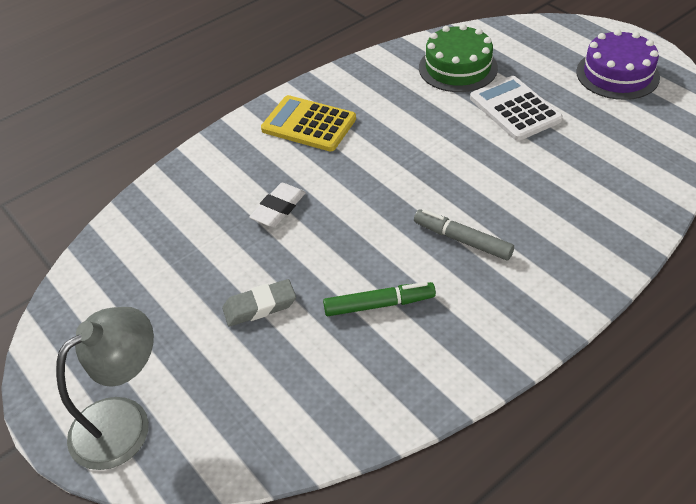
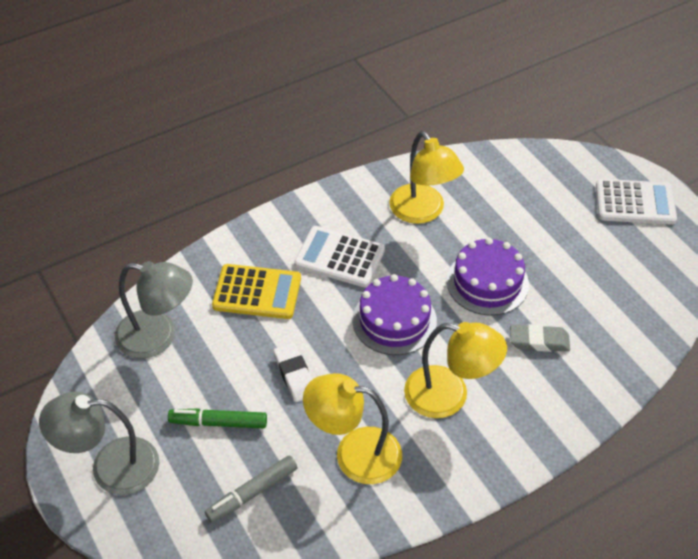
green cake: [419,24,498,92] = 1 -> none = 0
grey lamp: [56,307,154,470] = 1 -> [39,392,159,495] [115,261,193,359] = 2
purple cake: [576,29,660,100] = 1 -> [352,274,437,355] [447,238,529,316] = 2
white calculator: [470,76,563,141] = 1 -> [294,226,385,287] [596,179,677,225] = 2
yellow lamp: none = 0 -> [303,373,402,484] [389,131,464,224] [404,322,507,418] = 3

